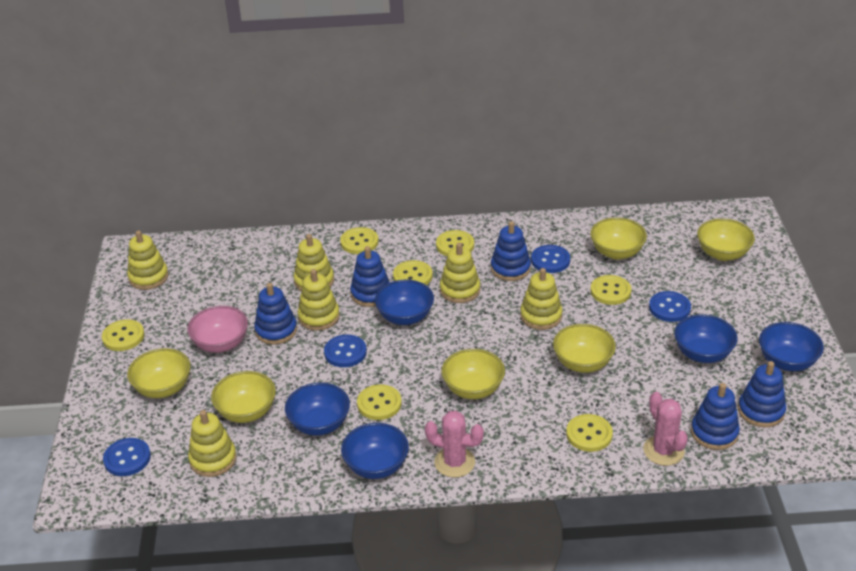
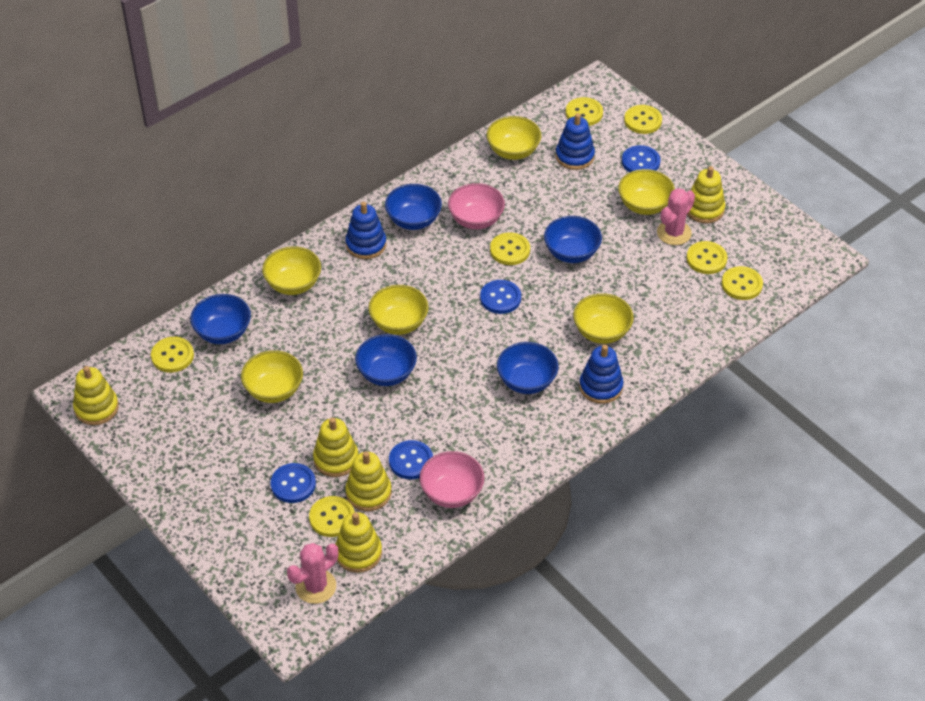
blue stacking toy: [254,283,297,345] [350,246,390,307] [491,221,531,281] [691,383,740,450] [738,361,786,427] = 5 -> [345,202,386,259] [556,113,595,170] [579,345,623,404] = 3
pink bowl: [187,306,248,353] = 1 -> [420,451,485,508] [448,183,505,229] = 2
yellow stacking toy: [127,230,169,290] [188,410,237,477] [294,234,334,291] [297,269,340,331] [440,243,480,303] [520,268,562,330] = 6 -> [73,366,119,425] [313,417,358,477] [336,512,382,573] [345,451,391,511] [687,166,725,223] = 5

